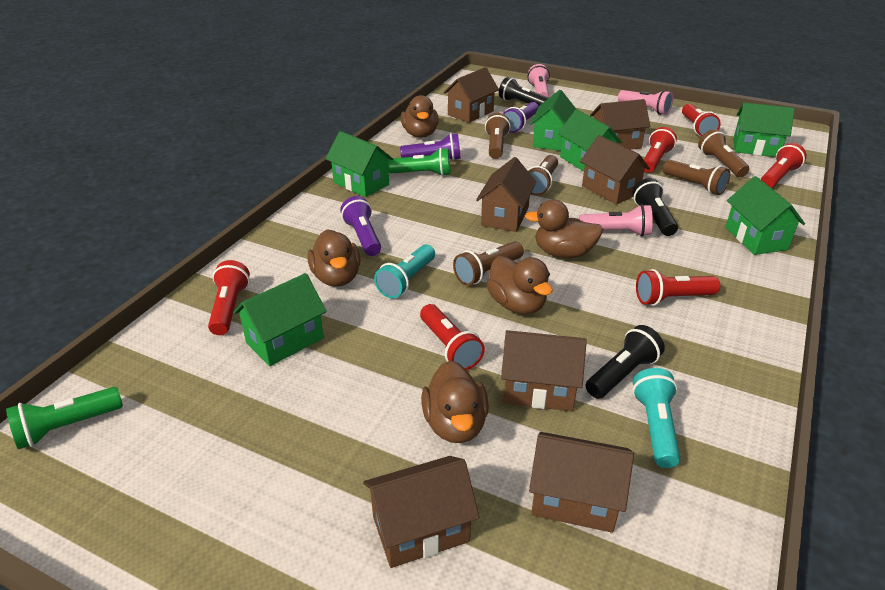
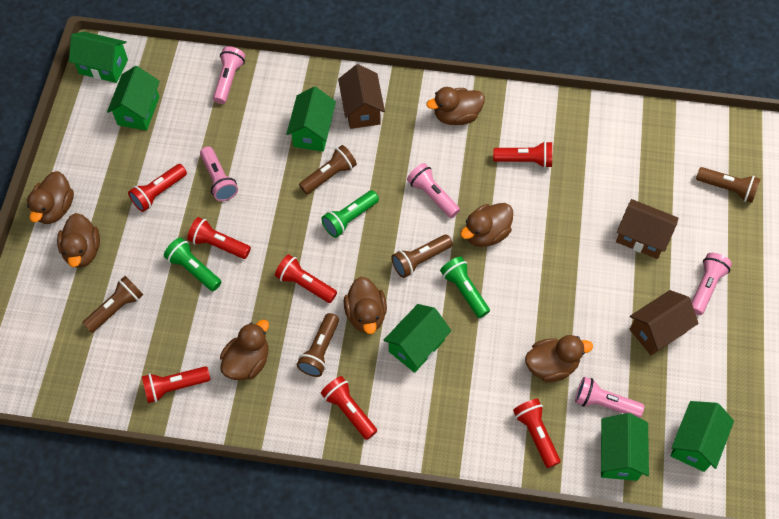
black flashlight: [499,77,549,106] [586,325,665,399] [632,178,678,236] = 3 -> none = 0
brown duck: [307,229,361,287] [401,95,439,138] [421,361,489,443] [487,256,553,314] [525,200,603,258] = 5 -> [27,171,74,224] [57,213,100,268] [220,319,269,380] [344,277,387,334] [426,87,485,125] [460,203,513,247] [525,335,593,382] = 7
brown house: [363,456,479,568] [443,67,499,123] [476,157,536,232] [501,330,587,411] [529,432,634,533] [580,135,650,204] [590,99,650,150] = 7 -> [338,64,385,129] [616,199,679,259] [629,290,699,355] = 3
green flashlight: [6,387,123,449] [388,148,451,176] = 2 -> [164,238,221,291] [321,190,379,238] [440,256,490,318] = 3
pink flashlight: [527,64,550,98] [579,204,653,236] [618,90,673,115] = 3 -> [200,146,238,201] [213,46,245,104] [407,163,460,218] [575,377,644,418] [692,253,732,315] = 5
purple flashlight: [340,196,381,256] [400,133,461,161] [503,102,539,133] = 3 -> none = 0
red flashlight: [208,260,250,335] [420,304,485,370] [636,269,720,306] [644,127,677,173] [682,104,721,136] [761,143,807,188] = 6 -> [128,164,187,212] [142,366,210,403] [187,217,251,259] [275,254,337,303] [321,376,377,440] [493,141,552,168] [513,399,560,468] = 7
turquoise flashlight: [374,245,435,298] [632,368,680,468] = 2 -> none = 0

